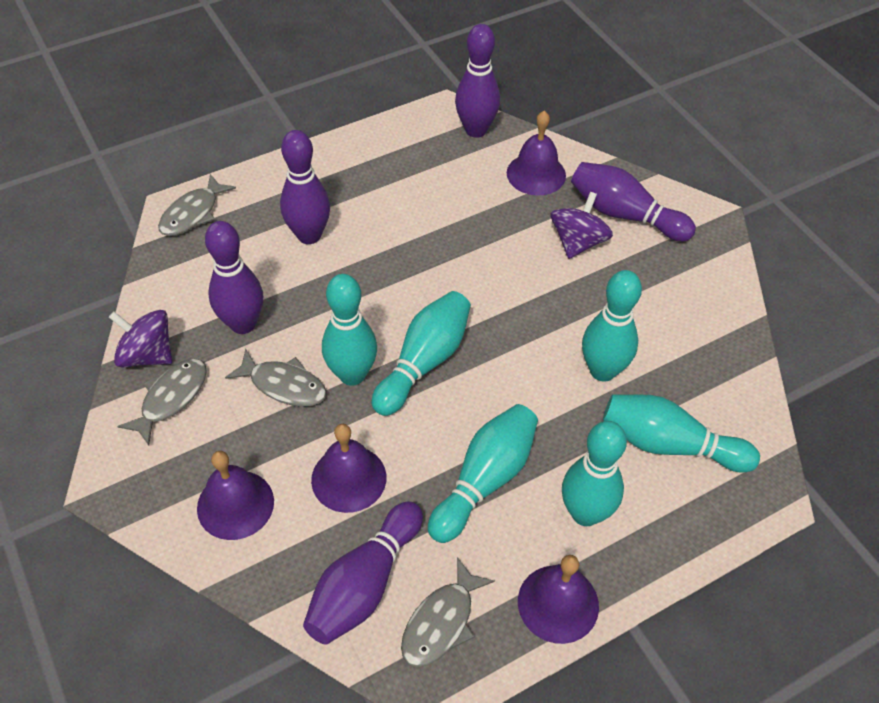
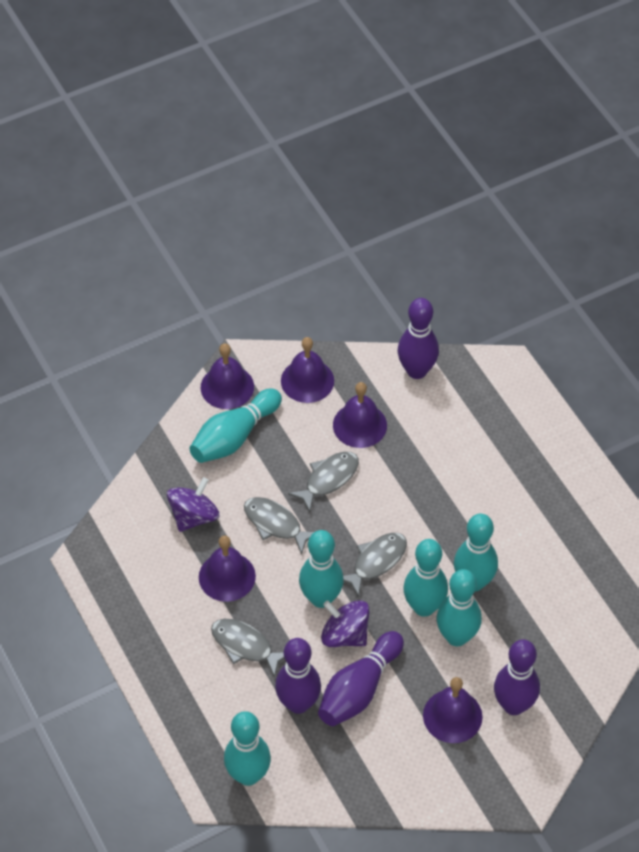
purple bell: [197,451,274,540] [311,424,386,513] [507,111,566,195] [518,555,599,644] = 4 -> [199,535,256,602] [201,343,254,409] [281,337,334,403] [333,382,387,448] [423,677,482,743] = 5
purple bowling pin: [205,221,263,334] [280,130,330,244] [303,501,423,645] [455,24,500,138] [571,162,696,242] = 5 -> [275,638,321,714] [318,631,404,726] [398,298,439,379] [494,639,540,715] = 4

